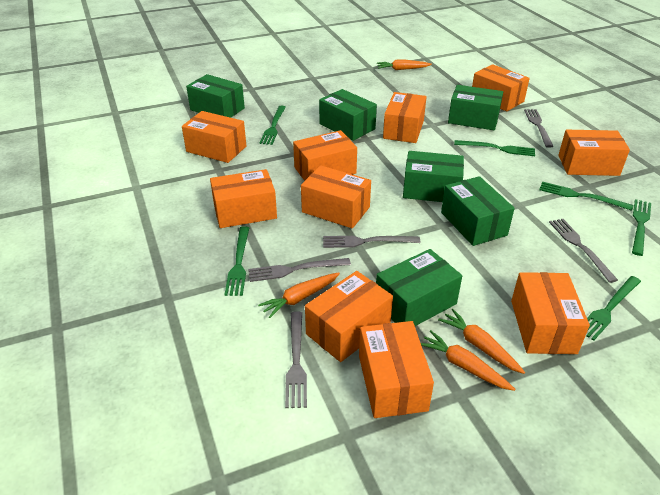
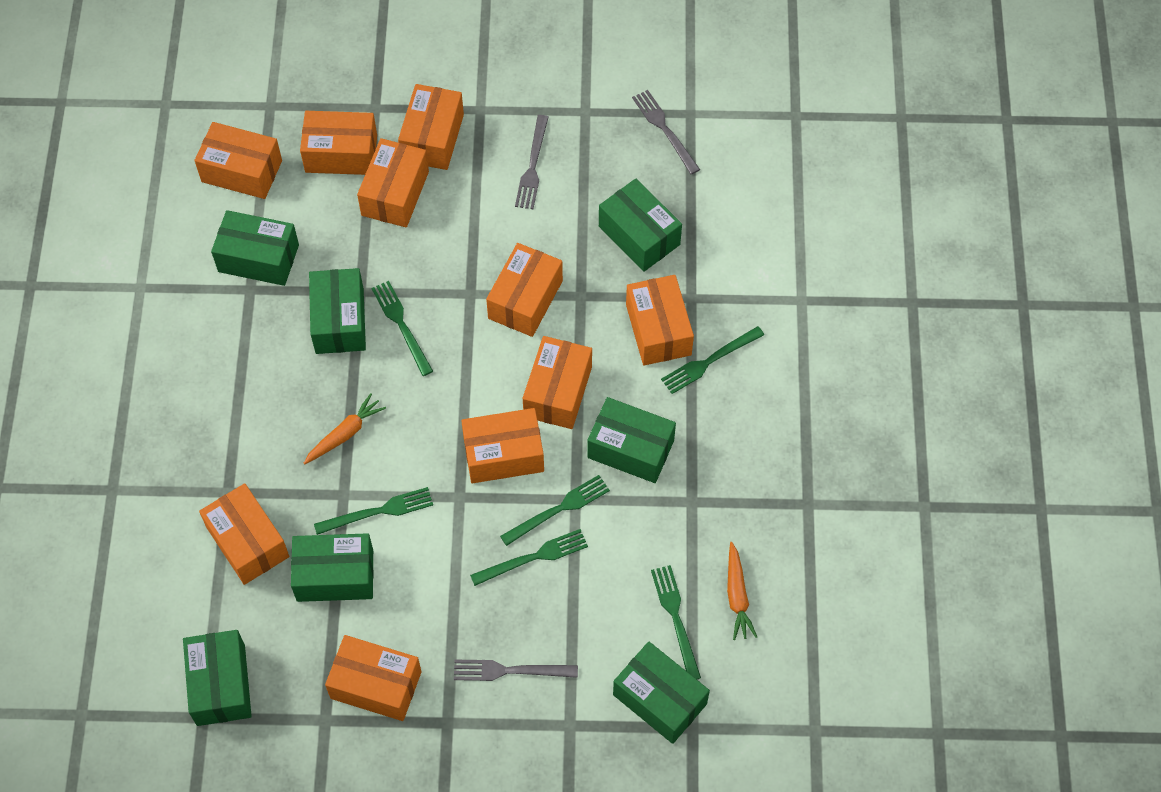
green box: [186,74,245,118] [319,89,377,141] [376,249,462,326] [403,151,464,202] [441,176,515,246] [448,85,503,130] = 6 -> [183,630,252,726] [211,210,299,286] [291,533,374,602] [309,268,366,354] [587,397,676,483] [599,178,682,272] [613,642,710,744] = 7
grey fork: [248,258,351,282] [285,311,307,408] [323,236,420,248] [524,109,554,148] [549,219,618,283] = 5 -> [454,660,578,681] [515,115,549,209] [632,90,700,174] = 3
orange carrot: [258,272,340,318] [377,60,432,70] [421,330,515,391] [438,309,525,374] = 4 -> [303,393,386,465] [727,542,757,640] = 2

